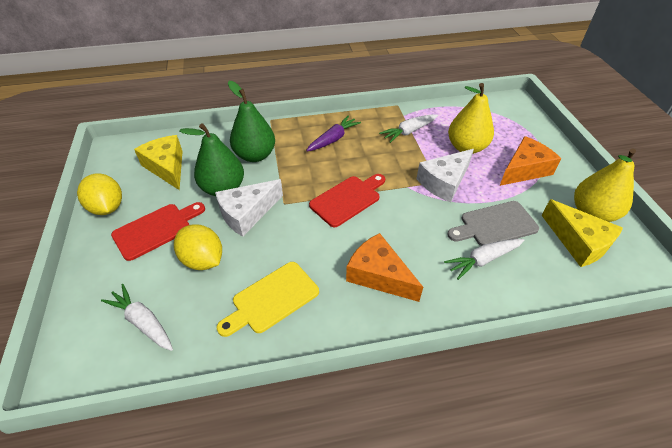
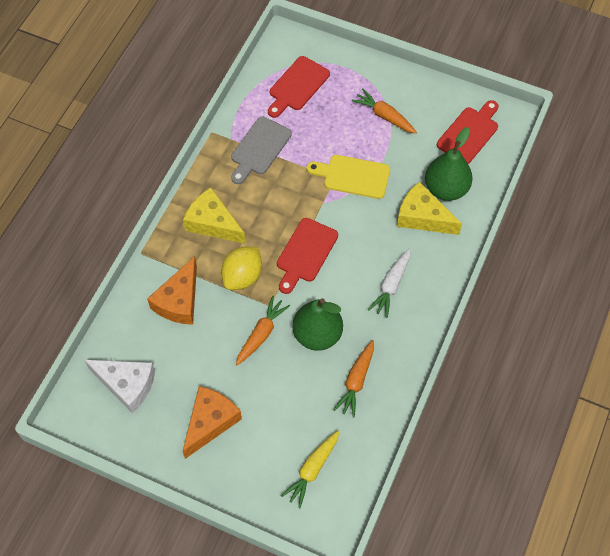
orange carrot: none = 0 -> [236,296,290,365] [333,340,374,418] [352,89,417,134] = 3
purple carrot: [306,116,361,151] = 1 -> none = 0
red cutting board: [111,202,205,261] [309,174,385,227] = 2 -> [268,56,330,118] [277,218,338,294] [437,100,498,164] = 3
white carrot: [101,284,173,351] [379,114,438,143] [444,239,525,280] = 3 -> [368,249,411,318] = 1
white cheese: [215,179,283,237] [417,149,474,202] = 2 -> [85,360,155,414] = 1
yellow carrot: none = 0 -> [281,431,339,508] = 1
yellow lemon: [77,173,122,215] [174,224,222,270] = 2 -> [221,247,262,290] = 1
yellow pear: [448,83,494,154] [574,148,636,222] = 2 -> none = 0

